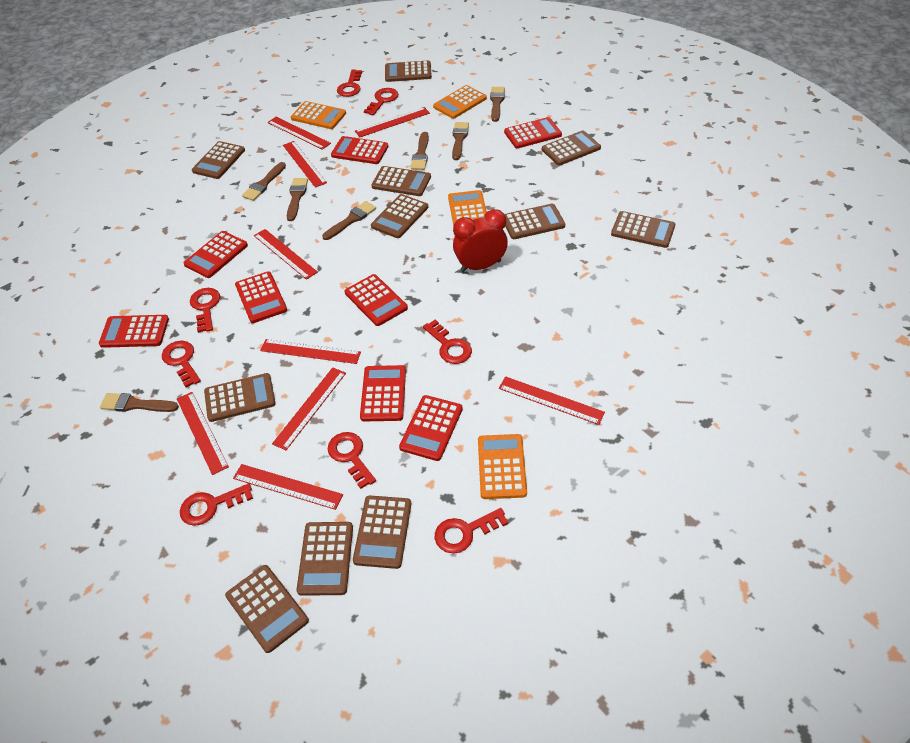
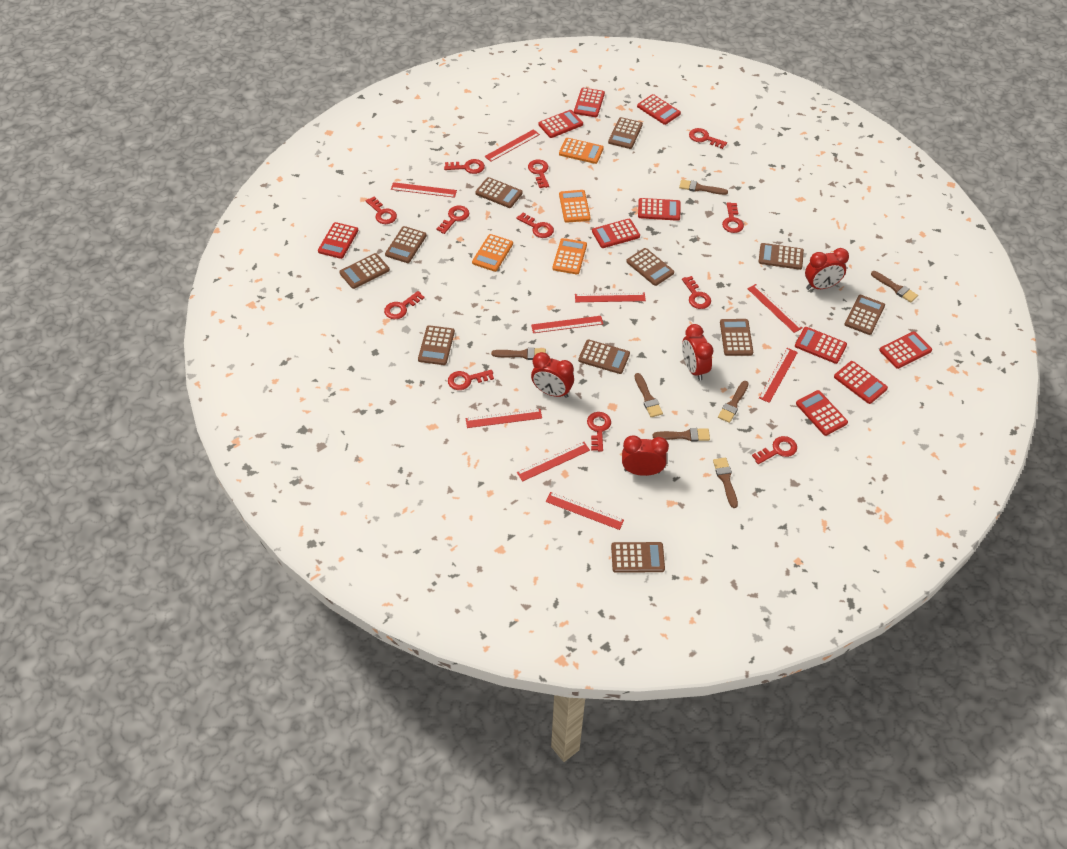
red calculator: [99,315,169,348] [184,231,248,278] [235,271,287,323] [331,136,389,164] [344,274,408,326] [360,365,406,421] [399,395,463,461] [504,117,562,149] = 8 -> [318,222,358,259] [538,110,583,138] [574,88,605,117] [592,219,640,248] [637,94,681,125] [638,198,680,221] [795,327,847,364] [796,390,848,436] [834,361,888,404] [880,331,932,369] = 10
red clock: [453,209,508,272] = 1 -> [531,352,574,398] [622,435,669,476] [682,324,714,381] [805,248,849,290] = 4
red key: [162,341,201,388] [180,483,253,526] [190,288,220,333] [328,432,376,489] [337,70,362,97] [364,88,399,116] [423,320,472,364] [434,508,508,554] = 8 -> [366,197,397,224] [384,291,425,319] [436,206,469,234] [444,159,485,174] [448,370,494,390] [516,213,554,238] [528,159,549,188] [587,412,611,452] [682,276,711,309] [689,128,727,149] [722,202,744,233] [752,436,797,464] = 12

